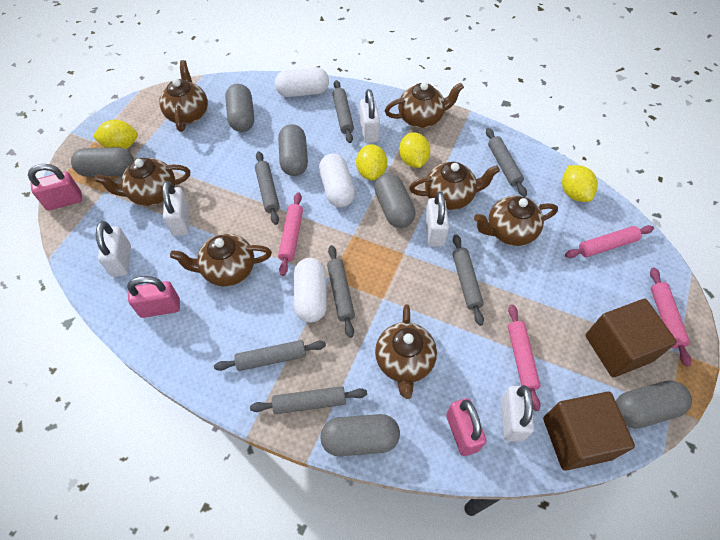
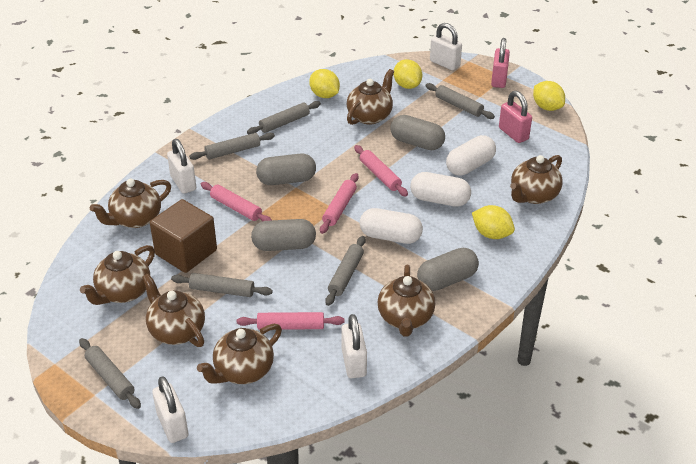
brown cube: [543,392,635,471] [585,299,677,377] = 2 -> [150,199,217,273] = 1
grey capsule: [71,147,134,177] [225,84,254,132] [278,124,308,176] [320,414,400,456] [374,173,415,228] [616,380,692,429] = 6 -> [251,219,316,251] [256,153,316,185] [390,115,445,150] [417,248,479,291] = 4
grey rolling pin: [214,340,326,371] [250,386,367,414] [255,151,280,225] [327,245,355,338] [332,80,354,143] [453,234,484,326] [486,128,527,197] = 7 -> [79,338,141,409] [171,273,273,297] [189,133,275,160] [247,101,321,134] [325,236,366,306] [426,83,495,119] = 6
pink padlock: [28,164,82,210] [127,276,180,318] [446,398,486,456] = 3 -> [491,38,510,88] [499,91,532,143] = 2
white padlock: [96,221,131,277] [162,181,190,236] [360,89,380,143] [425,192,449,247] [501,385,534,442] = 5 -> [152,376,188,443] [167,139,196,194] [341,314,367,378] [430,23,462,70] = 4

